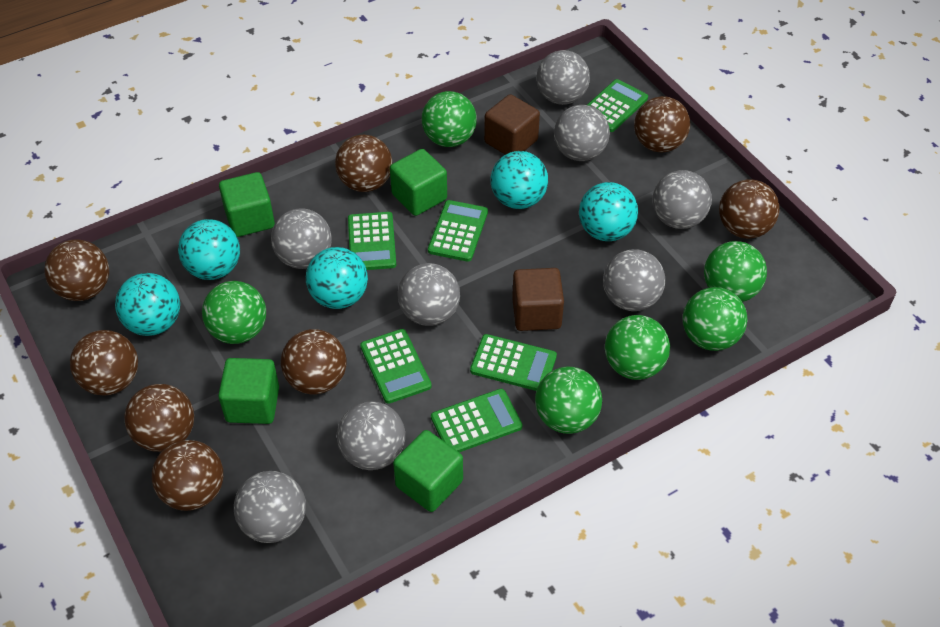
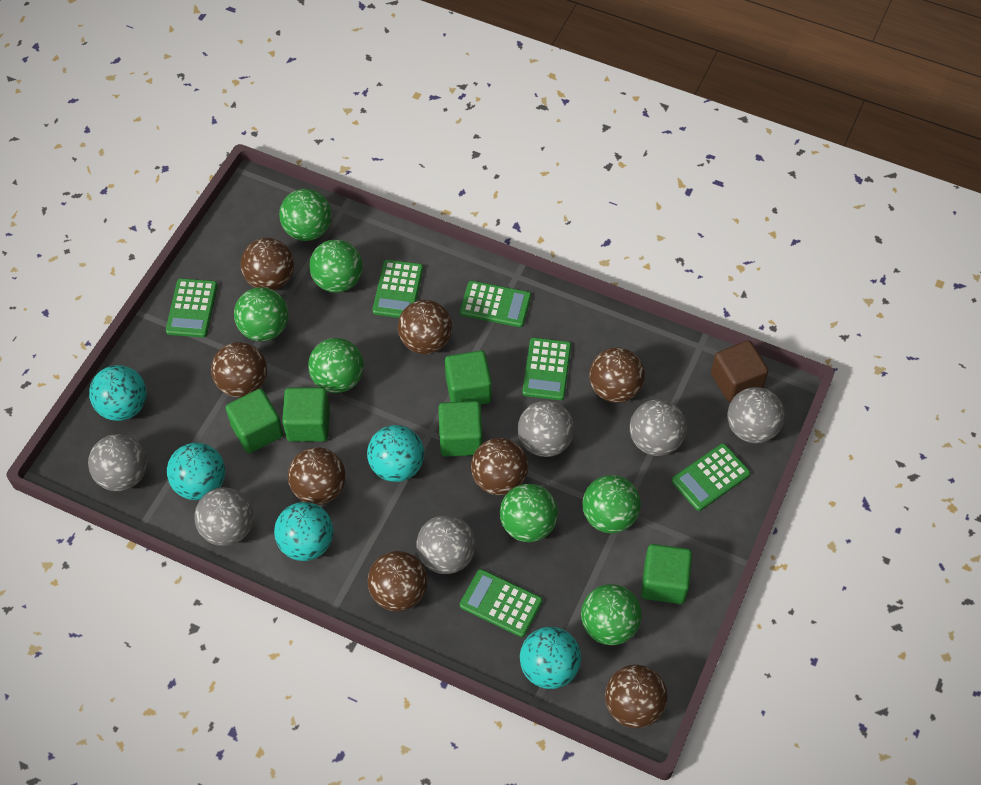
brown cube: [484,94,540,155] [512,268,564,331] = 2 -> [711,340,769,402] = 1
green ball: [202,281,266,344] [422,91,477,147] [535,367,602,434] [605,315,670,380] [683,287,748,351] [704,241,767,302] = 6 -> [234,287,289,341] [279,189,332,241] [308,338,364,393] [309,239,363,293] [500,484,558,542] [581,584,642,645] [583,475,641,533] = 7
green cube: [218,358,279,424] [219,172,275,237] [390,149,447,216] [393,430,463,512] = 4 -> [226,389,283,453] [282,388,330,442] [438,401,483,457] [445,350,492,405] [641,544,692,604] = 5
grey ball: [234,471,306,543] [271,208,332,269] [337,401,405,470] [398,263,460,326] [536,50,590,105] [554,105,610,161] [603,249,665,311] [653,170,712,229] = 8 -> [88,434,147,491] [194,487,254,546] [416,515,476,574] [518,400,574,457] [630,399,686,456] [727,387,785,443] = 6

